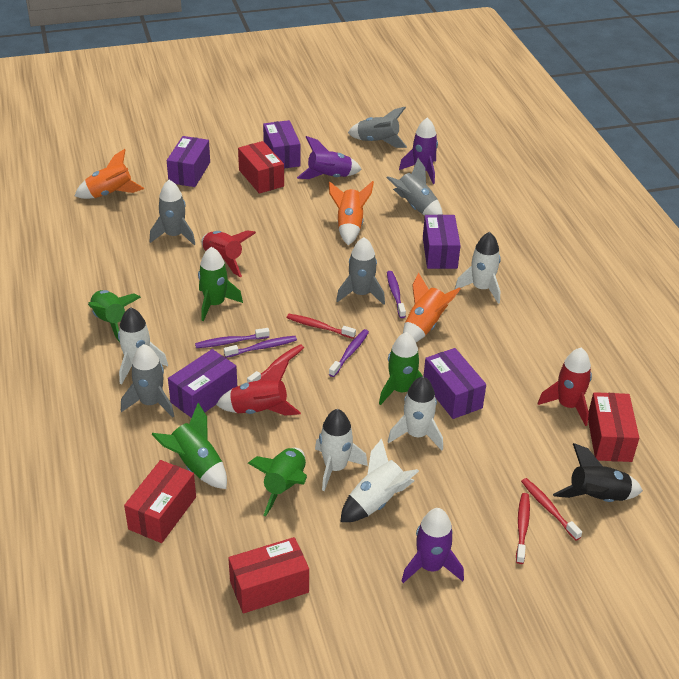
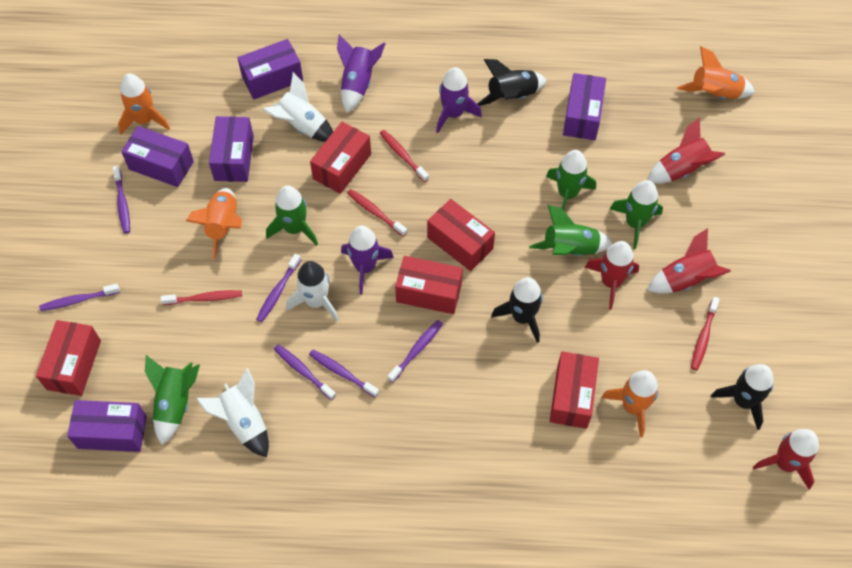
black rocket: [553,443,643,502] = 1 -> [478,59,546,106] [491,277,543,343] [711,364,774,430] = 3
grey rocket: [121,344,174,418] [150,180,195,245] [336,237,385,305] [348,107,407,148] [386,158,443,216] = 5 -> none = 0
orange rocket: [75,149,144,199] [329,181,374,245] [403,273,461,342] = 3 -> [118,74,170,134] [186,188,242,260] [602,370,659,438] [677,46,755,99] = 4
purple toothbrush: [195,328,270,348] [224,336,297,358] [329,329,369,377] [387,271,406,318] = 4 -> [39,284,120,311] [113,166,130,234] [256,253,301,322] [274,344,336,400] [309,350,379,398] [388,320,443,383] = 6
red box: [124,460,196,543] [228,537,309,614] [238,141,284,194] [588,392,639,462] = 4 -> [36,320,101,396] [310,122,371,194] [395,256,463,314] [427,199,495,271] [550,351,599,429] = 5
red rocket: [201,231,256,277] [216,361,301,416] [538,347,592,426] = 3 -> [585,241,639,310] [647,228,731,294] [648,117,725,184] [753,429,819,489] = 4
white rocket: [118,307,168,384] [315,409,368,491] [341,439,419,522] [388,376,443,451] [455,232,501,304] = 5 -> [196,368,269,457] [262,72,333,142] [286,261,339,321] = 3

